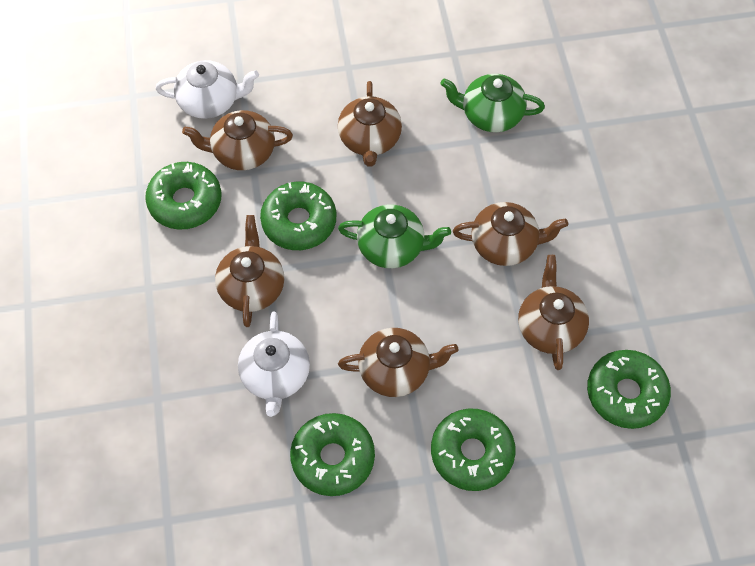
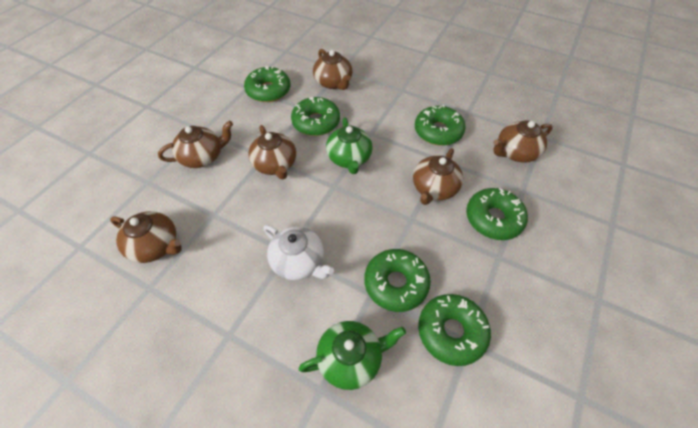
green donut: [145,162,221,230] [260,181,336,250] [290,413,375,496] [431,409,516,491] [587,350,671,429] = 5 -> [244,66,290,102] [291,97,340,136] [364,249,431,312] [415,104,466,146] [418,294,491,366] [466,188,528,240] = 6
white teapot: [156,60,259,119] [238,312,310,417] = 2 -> [263,225,334,280] = 1

